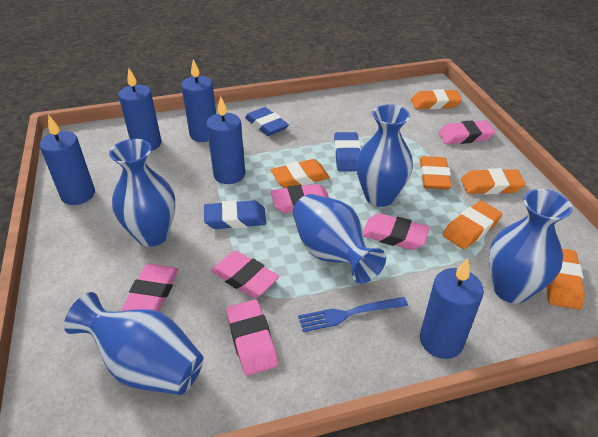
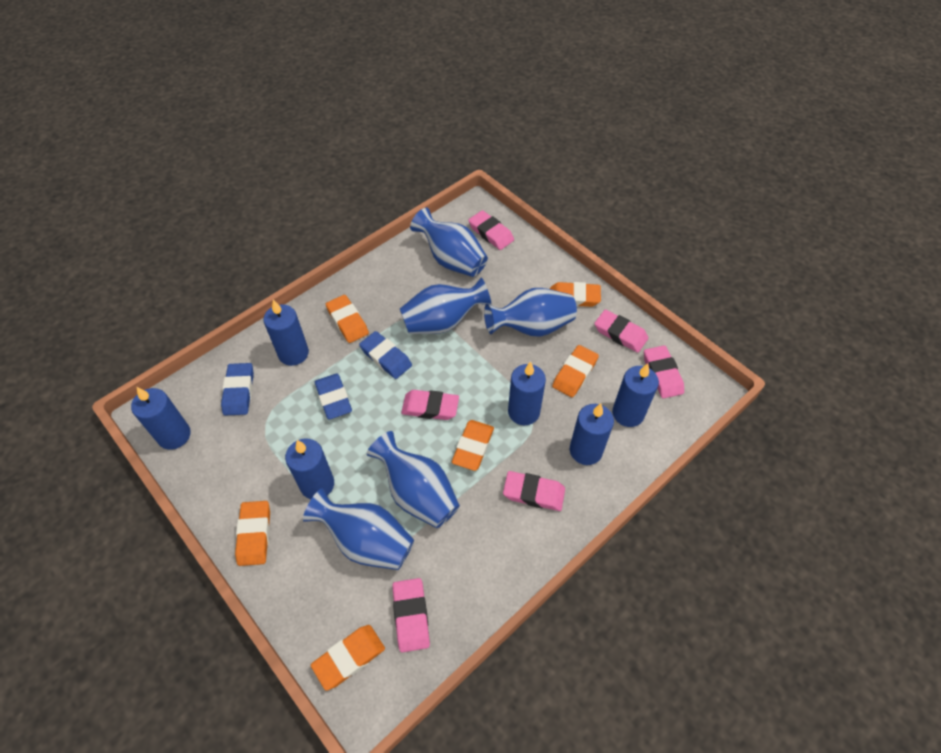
blue candle: [39,115,95,205] [118,68,161,151] [181,59,216,142] [206,96,245,184] [420,258,484,359] = 5 -> [131,387,191,450] [263,300,309,366] [285,438,334,499] [508,362,546,425] [570,404,614,465] [612,364,659,427] = 6
blue fork: [298,297,408,332] = 1 -> none = 0

